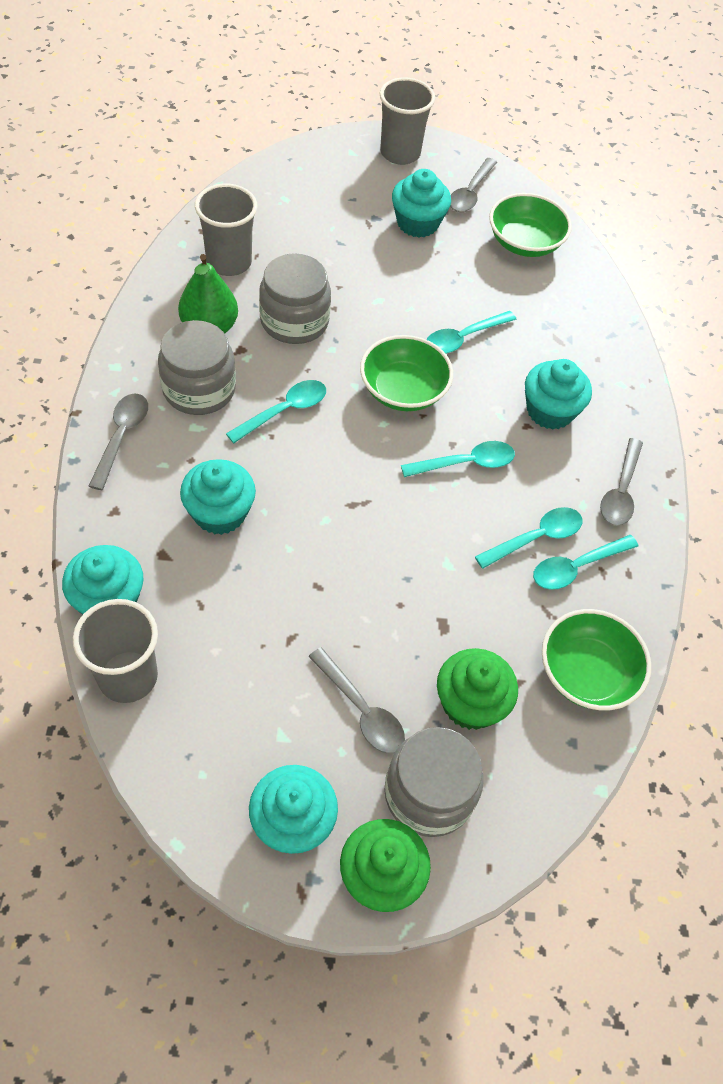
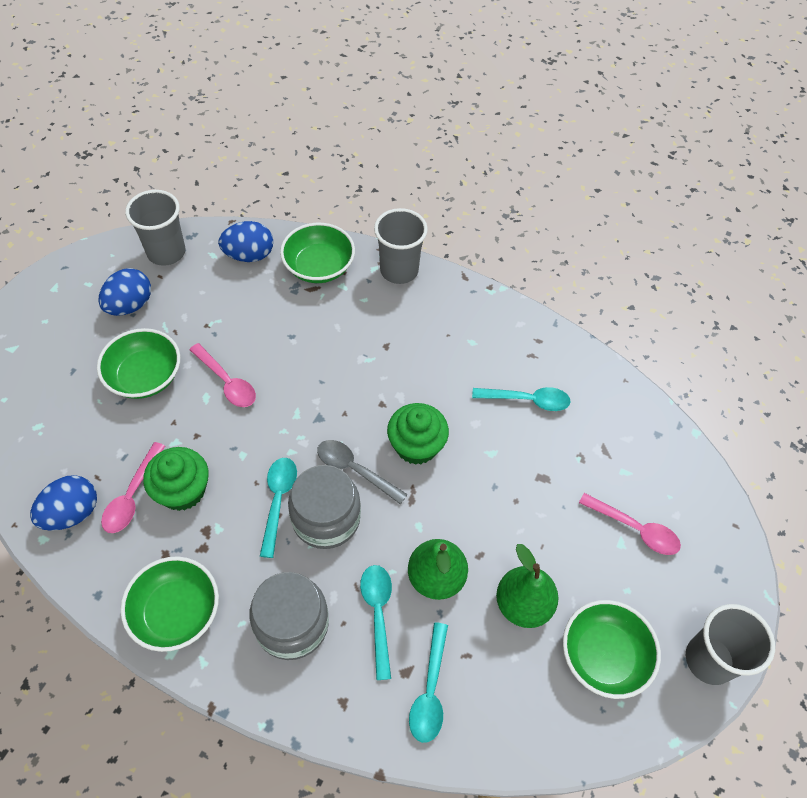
blue egg: none = 0 -> [30,475,97,531] [98,268,151,316] [218,221,273,262] = 3
green bowl: [360,335,453,411] [489,193,572,257] [542,609,651,710] = 3 -> [97,328,180,399] [121,556,219,652] [280,223,355,283] [563,600,661,699] = 4
green pear: [178,254,238,333] = 1 -> [408,539,468,600] [496,544,558,628] = 2
grey jar: [158,320,236,415] [259,253,331,344] [384,727,484,837] = 3 -> [249,572,329,660] [288,465,361,549] = 2
grey spoon: [89,394,148,490] [308,647,405,754] [450,158,497,212] [600,438,643,526] = 4 -> [317,440,408,504] = 1
pink spoon: none = 0 -> [101,442,165,533] [189,343,256,407] [579,493,681,555] = 3
turquoise cupcake: [62,545,143,615] [180,459,256,535] [249,765,338,854] [392,169,451,237] [525,359,592,430] = 5 -> none = 0
turquoise spoon: [226,380,326,443] [401,441,515,477] [427,311,516,354] [475,507,582,569] [533,535,638,590] = 5 -> [260,458,297,558] [360,565,392,680] [409,622,448,743] [472,387,571,411] = 4

